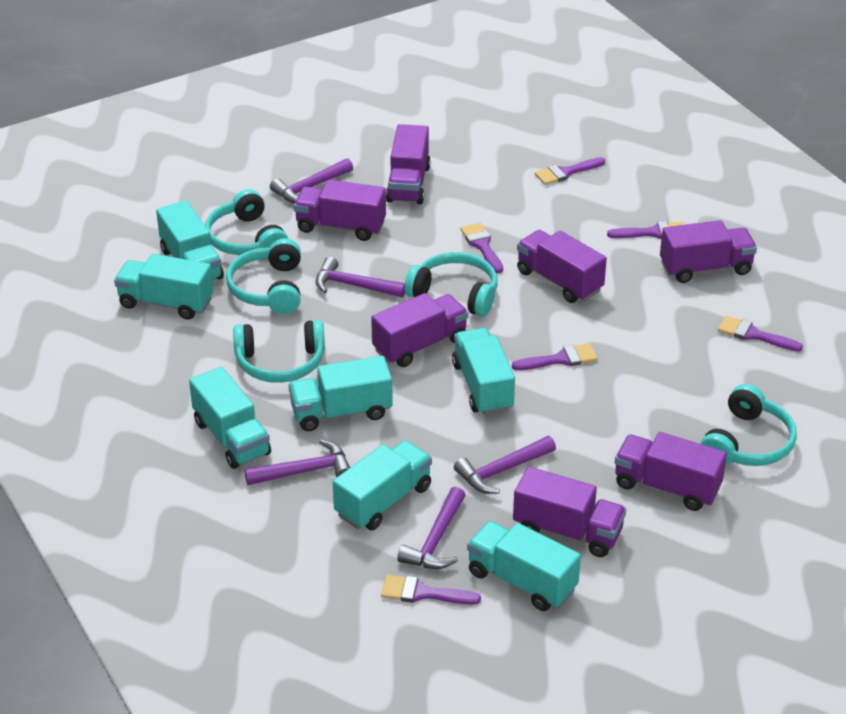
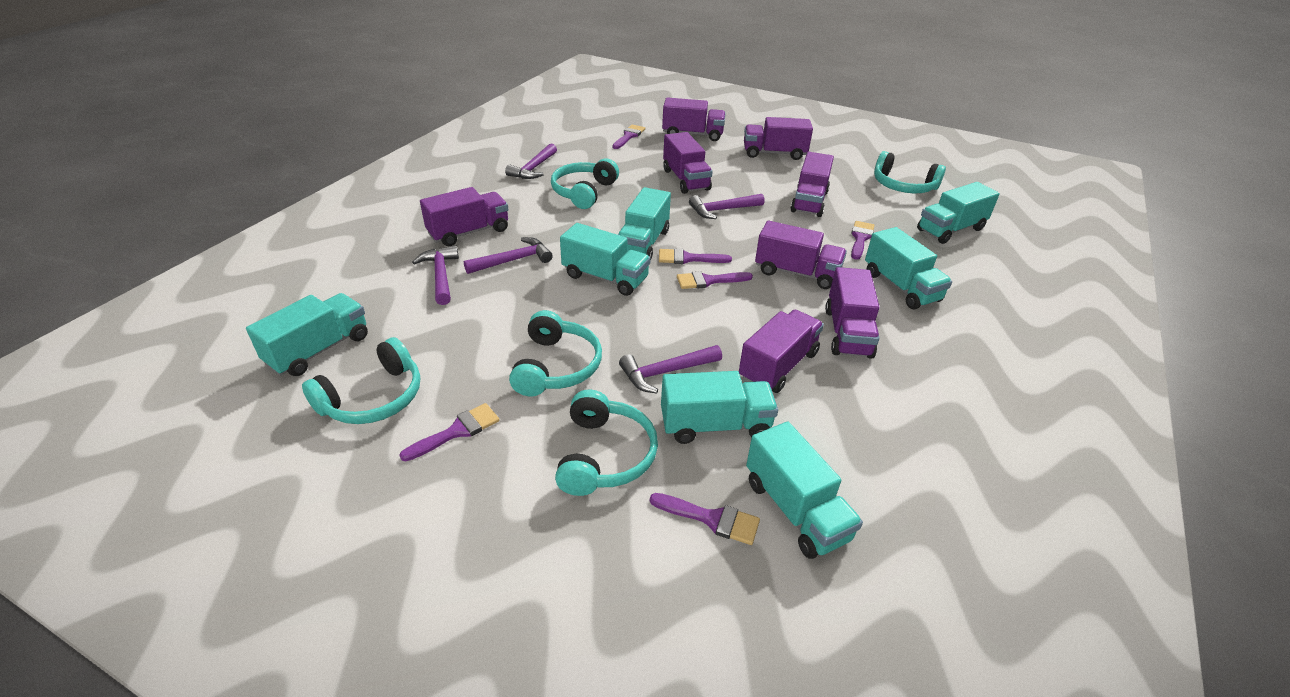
purple truck: [294,180,386,241] [371,293,468,367] [386,124,431,204] [513,467,626,557] [517,230,607,303] [615,432,727,511] [660,220,757,283] = 7 -> [420,187,509,246] [662,97,726,141] [663,132,713,194] [739,310,824,393] [744,117,813,160] [755,220,847,289] [790,152,834,217] [825,267,880,359] = 8

